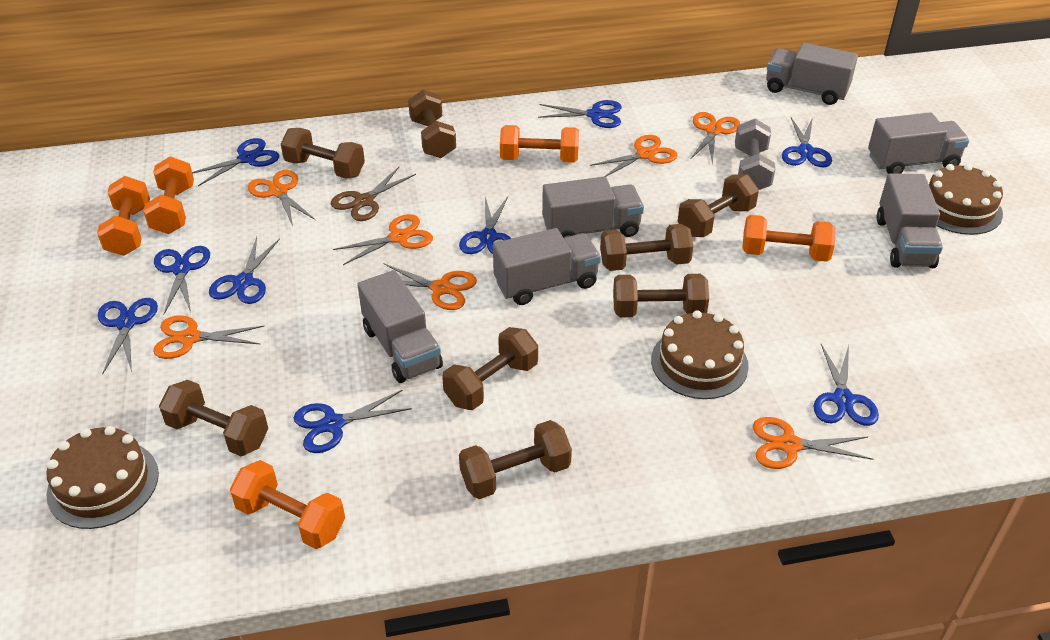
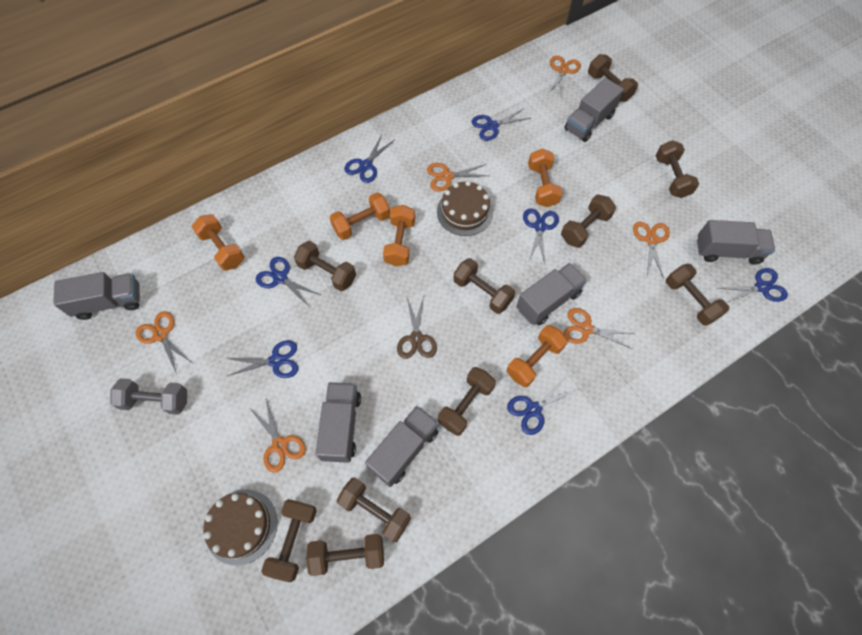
blue scissors: [98,298,158,375] [154,246,210,315] [192,138,279,186] [209,237,280,304] [294,390,412,453] [459,197,511,254] [538,100,622,128] [782,117,832,167] [814,344,879,426] = 9 -> [226,340,298,378] [256,257,320,306] [344,135,394,183] [471,109,531,141] [507,377,577,435] [523,208,559,263] [717,268,788,303] = 7
brown cake: [46,426,159,529] [651,310,749,399] [929,164,1003,235] = 3 -> [203,489,277,566] [437,181,493,236] = 2
brown dumbbell: [159,380,268,456] [281,128,365,179] [408,90,456,158] [442,327,538,410] [459,420,572,499] [600,224,693,271] [613,274,709,317] [678,174,759,237] = 8 -> [261,499,317,582] [294,241,356,291] [306,534,384,576] [337,477,411,542] [438,367,496,436] [453,258,515,314] [561,194,616,248] [588,54,638,102] [655,140,699,198] [666,264,729,326] = 10
orange scissors: [153,315,265,359] [247,170,315,226] [333,214,433,265] [384,264,477,310] [590,135,678,177] [691,112,740,165] [753,417,873,469] = 7 -> [136,311,192,374] [250,399,306,473] [427,163,488,191] [547,55,581,99] [563,308,635,349] [633,222,670,279] = 6

